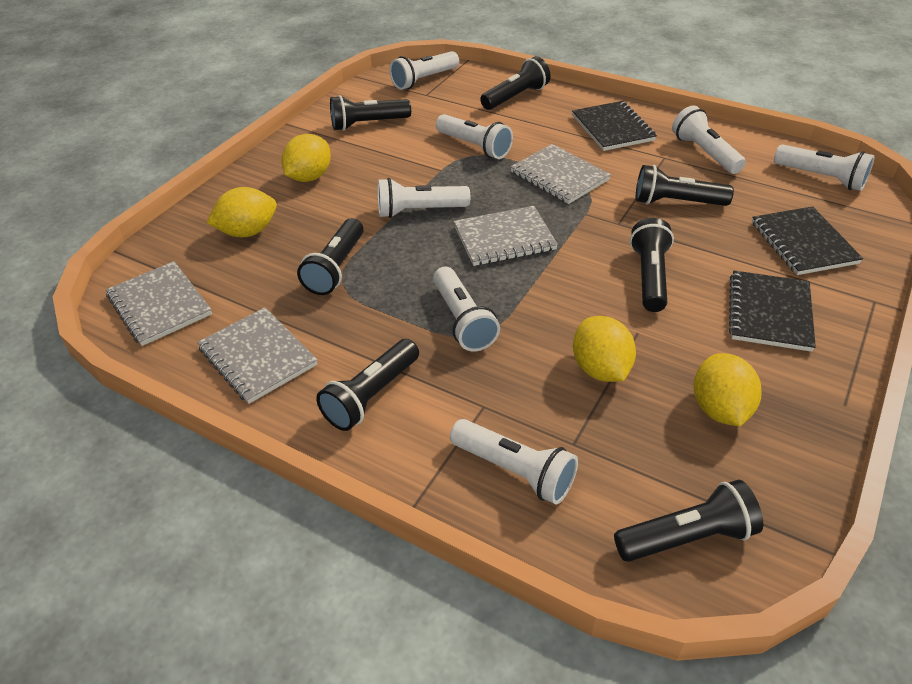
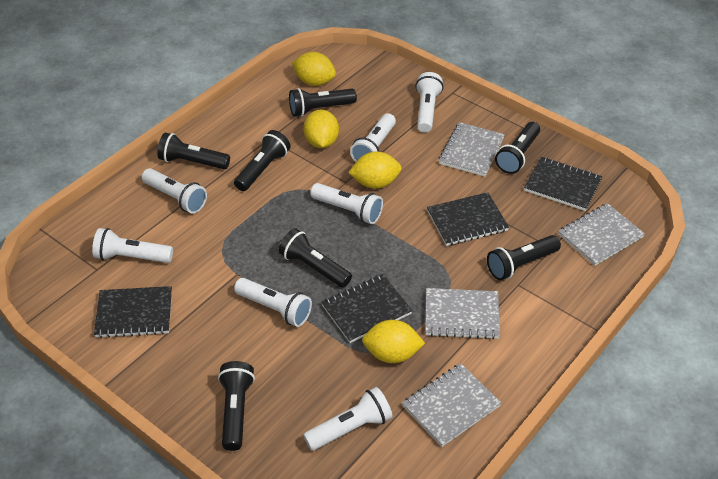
black notebook: [572,101,657,151] [729,271,816,352] [752,206,863,275] = 3 -> [94,286,172,338] [321,274,413,343] [427,192,509,246] [524,157,602,211] = 4

